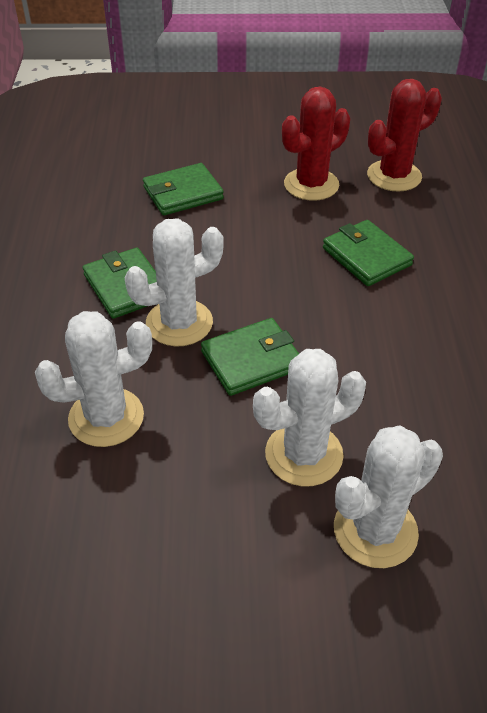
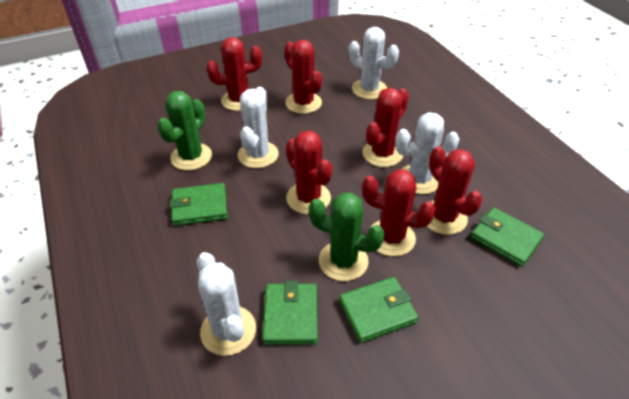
green cactus: none = 0 -> [157,91,212,171] [308,193,385,281] = 2
red cactus: [282,87,350,201] [367,79,442,192] = 2 -> [206,37,262,111] [284,40,322,114] [286,130,332,214] [362,88,409,167] [362,169,436,256] [427,146,483,235] = 6

